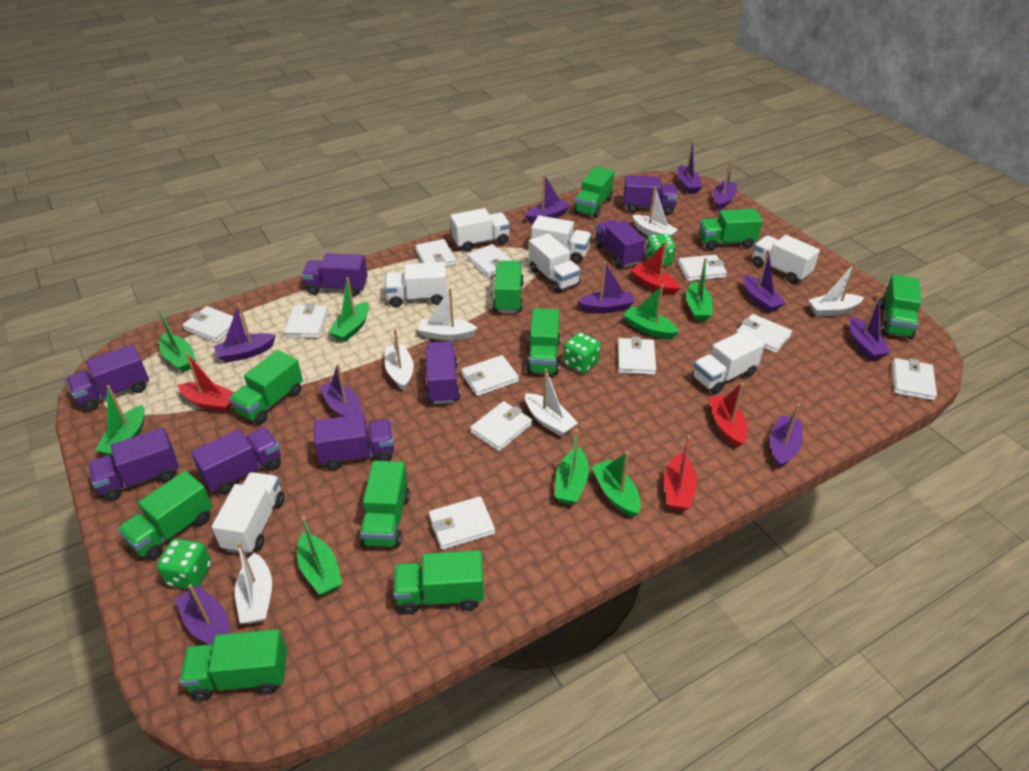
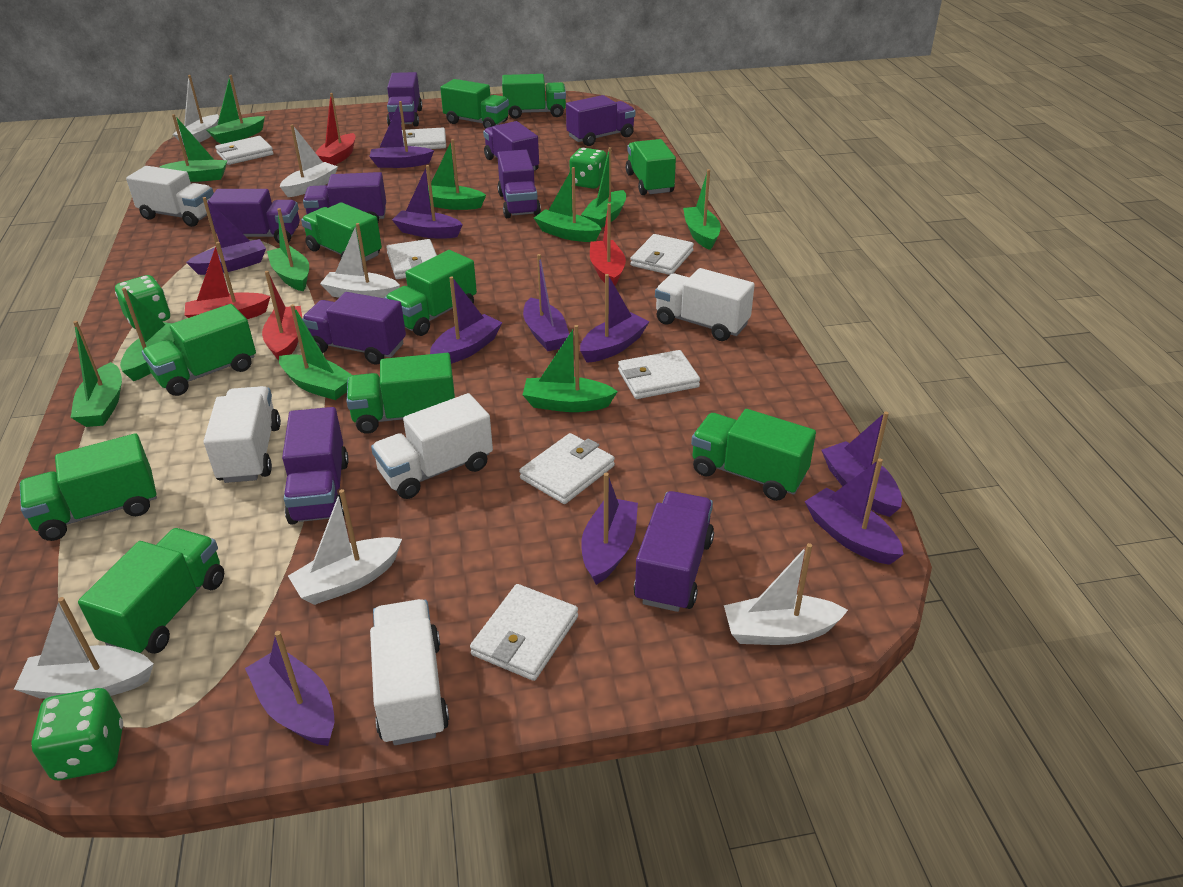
green boat: [95,385,145,456] [157,308,196,372] [297,517,342,596] [328,277,369,342] [555,429,589,505] [592,451,641,517] [623,284,679,339] [686,258,713,321] = 8 -> [70,321,122,427] [120,288,176,381] [159,114,227,182] [206,75,265,144] [267,208,309,291] [279,304,352,400] [428,139,486,210] [523,325,618,412] [534,167,602,242] [581,147,626,228] [683,169,721,250] = 11
purple truck: [66,344,149,411] [88,427,179,501] [191,427,281,495] [302,253,367,296] [314,414,394,470] [425,341,460,404] [594,219,645,268] [624,175,678,215] = 8 -> [207,189,300,243] [282,407,349,525] [302,292,406,364] [303,172,386,222] [387,72,422,127] [483,121,539,171] [497,150,541,218] [566,95,635,146] [634,491,714,612] = 9
white truck: [212,472,284,555] [385,262,447,307] [450,208,510,252] [529,233,581,293] [531,215,592,263] [692,329,765,394] [752,235,820,283] = 7 -> [126,166,214,227] [203,386,281,483] [370,599,449,745] [371,393,493,499] [655,268,755,341] = 5
white wallet: [183,306,234,343] [284,303,328,338] [415,239,456,267] [429,496,495,550] [461,355,519,396] [467,244,512,277] [470,401,532,451] [618,336,656,375] [678,255,727,281] [736,314,792,353] [892,358,937,401] = 11 -> [215,136,274,165] [386,239,437,279] [402,127,446,149] [470,584,578,681] [519,433,615,504] [618,350,700,399] [630,234,694,275] = 7

